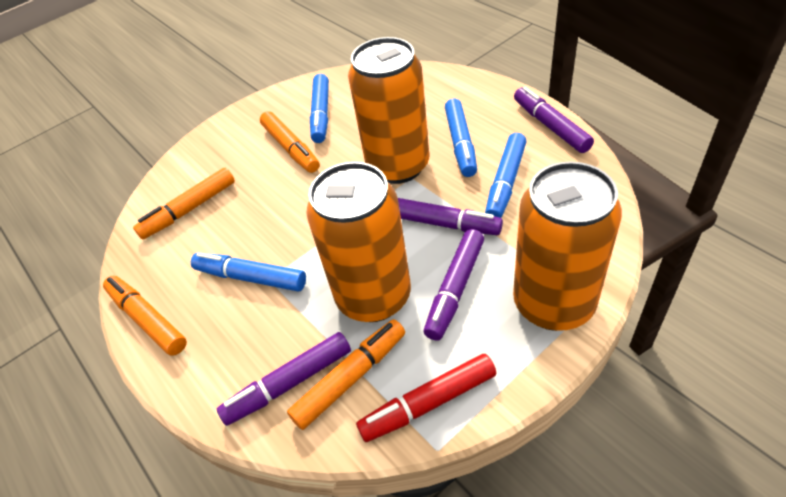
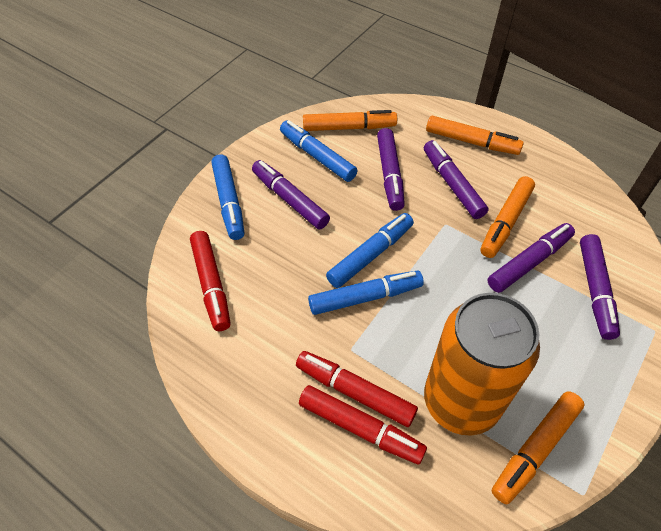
orange can: [306,162,411,322] [348,37,429,184] [513,162,622,331] = 3 -> [424,293,540,436] = 1
purple marker: [217,332,351,426] [398,198,503,235] [424,229,484,341] [514,87,594,153] = 4 -> [252,160,330,229] [377,128,405,211] [424,140,488,219] [488,223,575,293] [580,234,620,340] = 5
red marker: [356,354,496,442] = 1 -> [190,231,231,331] [296,351,418,427] [299,385,427,465] = 3

